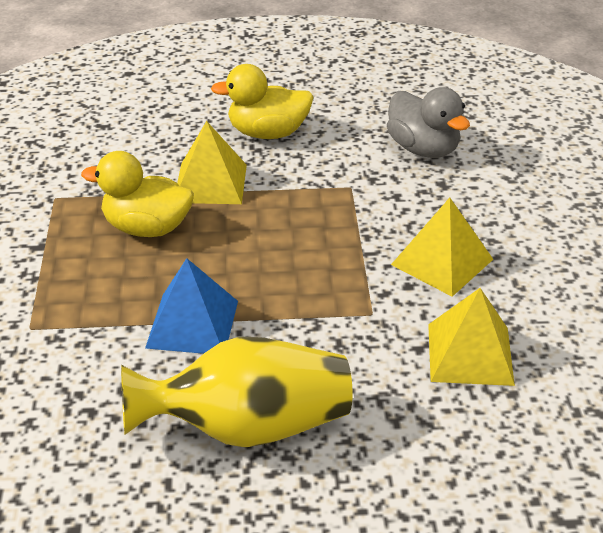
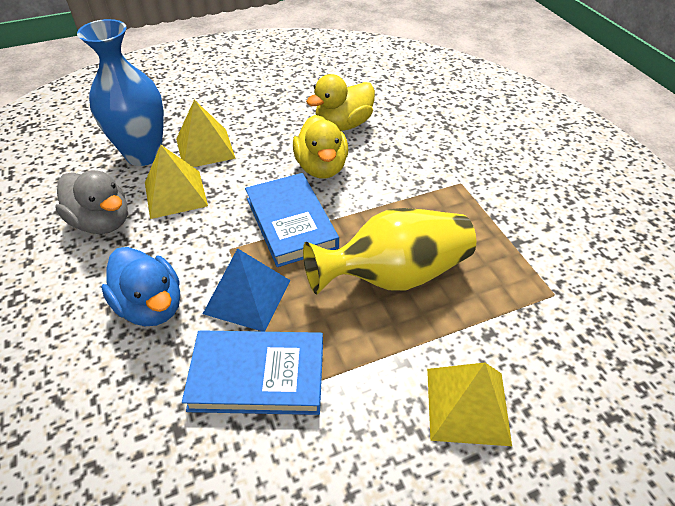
blue book: none = 0 -> [182,330,323,415] [245,173,339,267] = 2
blue duck: none = 0 -> [101,247,180,326] = 1
blue vase: none = 0 -> [77,19,164,166] = 1

